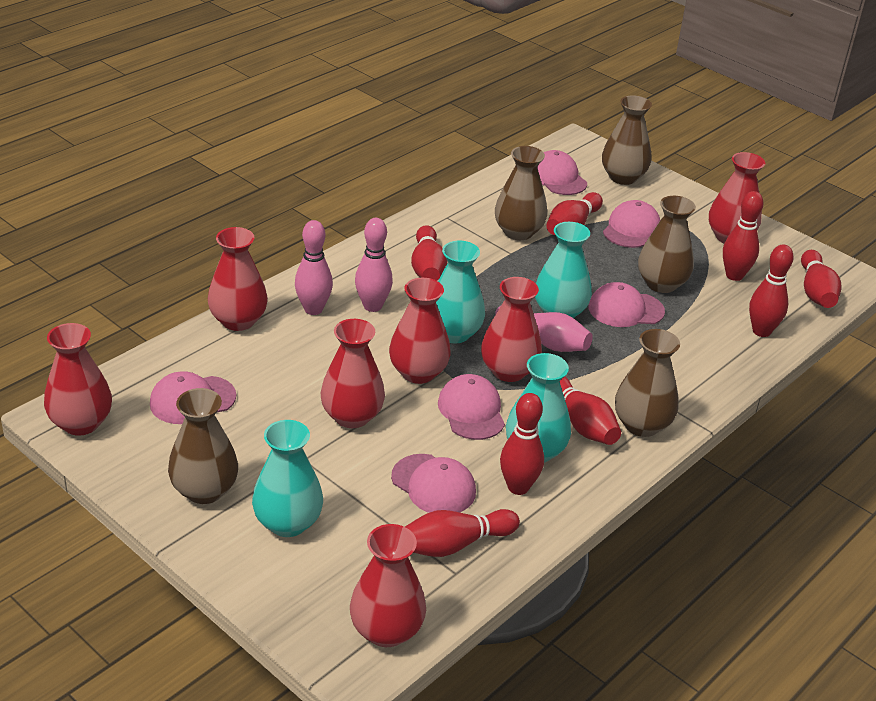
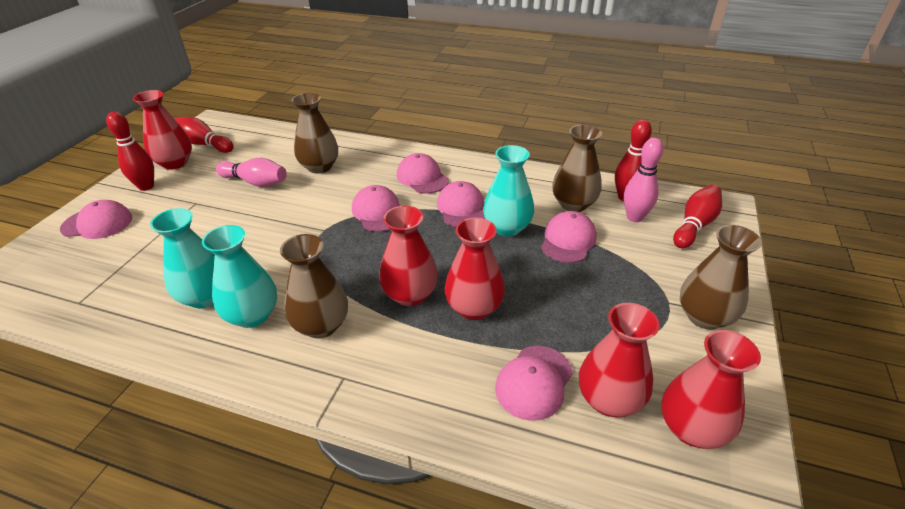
brown vase: [168,388,238,504] [495,146,547,240] [602,95,652,185] [615,329,680,437] [638,196,696,293] = 5 -> [280,234,348,338] [291,93,338,174] [552,124,602,212] [680,225,762,330] = 4
pink bowling pin: [295,220,333,315] [355,218,393,312] [495,306,593,352] = 3 -> [216,158,287,187] [624,138,663,222] = 2
red bowling pin: [405,509,520,557] [411,225,447,281] [500,393,544,495] [546,192,603,235] [559,376,621,445] [723,191,763,281] [749,244,794,337] [801,250,842,308] = 8 -> [106,112,154,191] [174,117,234,153] [615,120,652,201] [673,185,722,248] = 4
red vase: [44,323,112,436] [208,227,268,331] [321,319,385,428] [350,524,426,647] [389,278,451,384] [481,277,542,382] [709,152,765,243] = 7 -> [133,90,192,170] [379,206,438,306] [445,217,505,320] [579,303,660,417] [661,330,761,449] = 5
turquoise vase: [252,420,323,537] [436,241,485,343] [506,353,571,463] [535,222,592,318] = 4 -> [150,208,215,308] [202,225,277,328] [483,145,534,237] = 3

